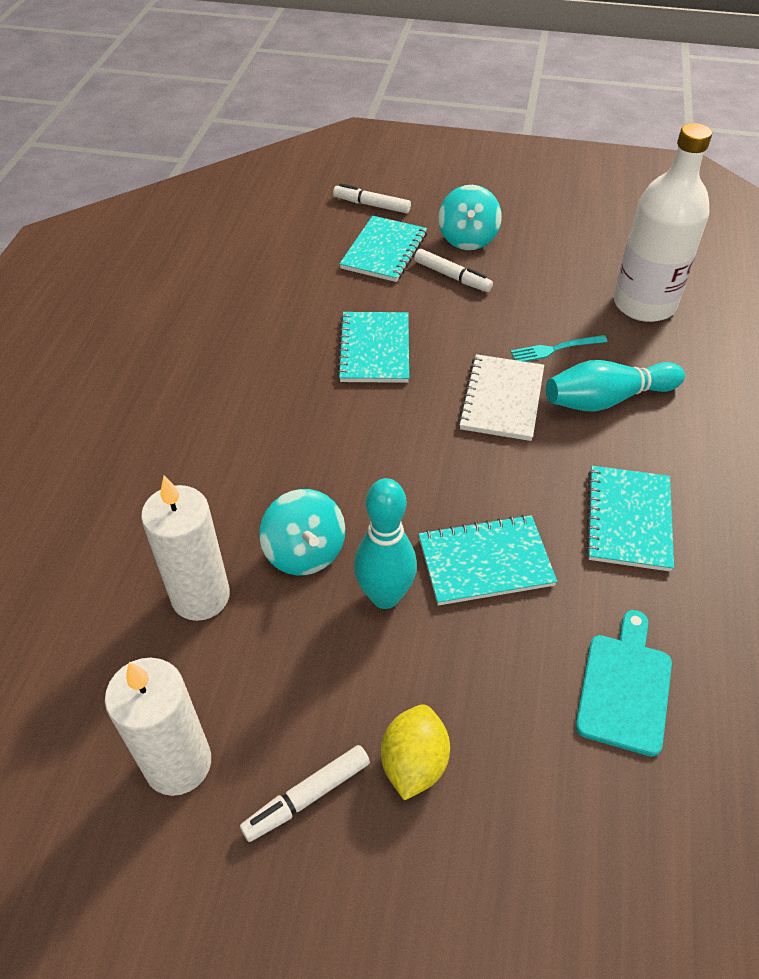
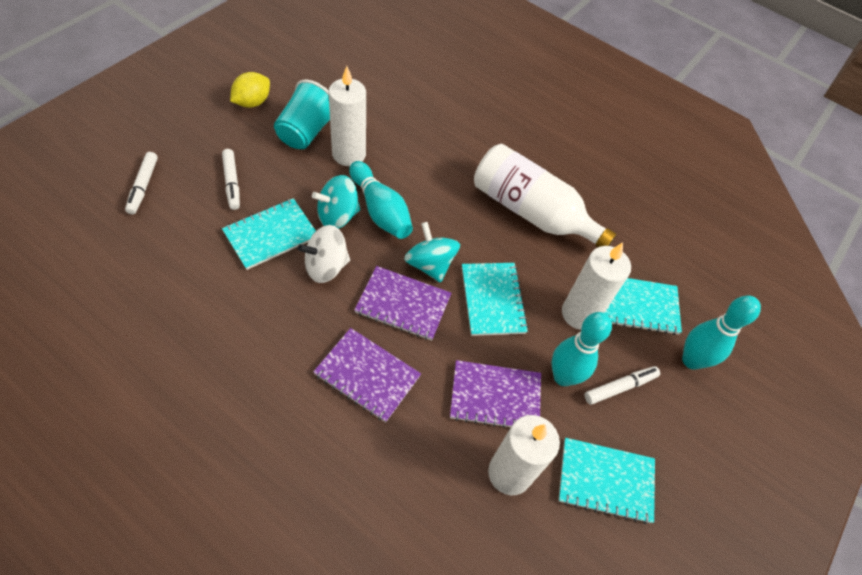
purple notebook: none = 0 -> [313,328,421,422] [354,266,451,341] [450,360,541,428] = 3
turquoise bowling pin: [354,478,417,609] [546,360,685,412] = 2 -> [349,161,413,239] [552,312,612,386] [682,296,761,370] = 3
turquoise cup: none = 0 -> [274,80,330,149] = 1
turquoise cutting board: [575,610,672,757] = 1 -> none = 0
turquoise fork: [510,335,608,362] = 1 -> none = 0
white candle: [105,658,211,796] [141,476,230,621] = 2 -> [329,66,366,166] [488,415,560,495] [562,242,631,330] = 3
white notebook: [458,354,544,441] = 1 -> none = 0
white spinning top: none = 0 -> [298,225,350,283] = 1

